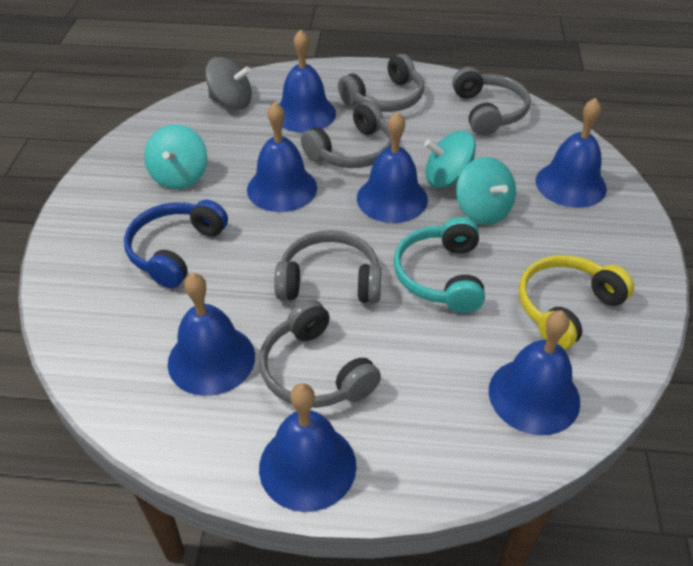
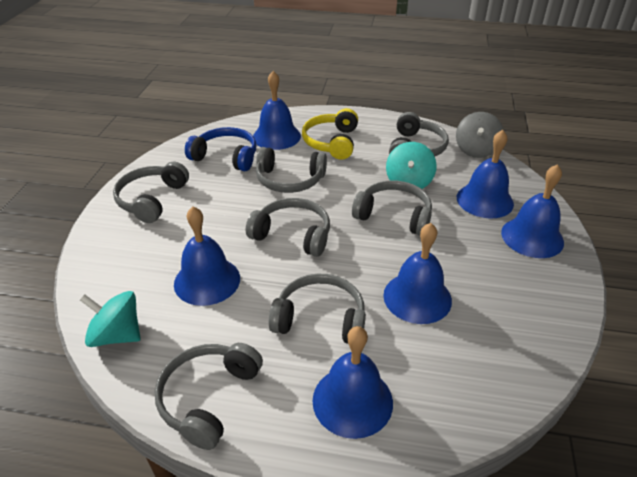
blue bell: [168,273,255,396] [247,102,317,212] [259,383,357,512] [279,30,336,133] [357,112,428,223] [489,310,580,435] [536,98,607,208] = 7 -> [174,206,240,306] [253,71,301,150] [312,326,393,439] [384,223,452,324] [457,130,514,218] [501,164,564,258] = 6
grey headphones: [259,299,381,408] [274,230,381,303] [301,102,392,168] [338,54,424,112] [452,67,531,136] = 5 -> [113,162,189,223] [155,343,263,450] [246,198,330,257] [256,147,327,193] [269,273,366,344] [352,181,432,235] [389,112,449,156] = 7
turquoise headphones: [394,217,485,313] = 1 -> none = 0
turquoise spinning top: [144,124,207,189] [424,131,476,188] [456,157,516,225] = 3 -> [80,291,141,347] [386,142,437,189] = 2

